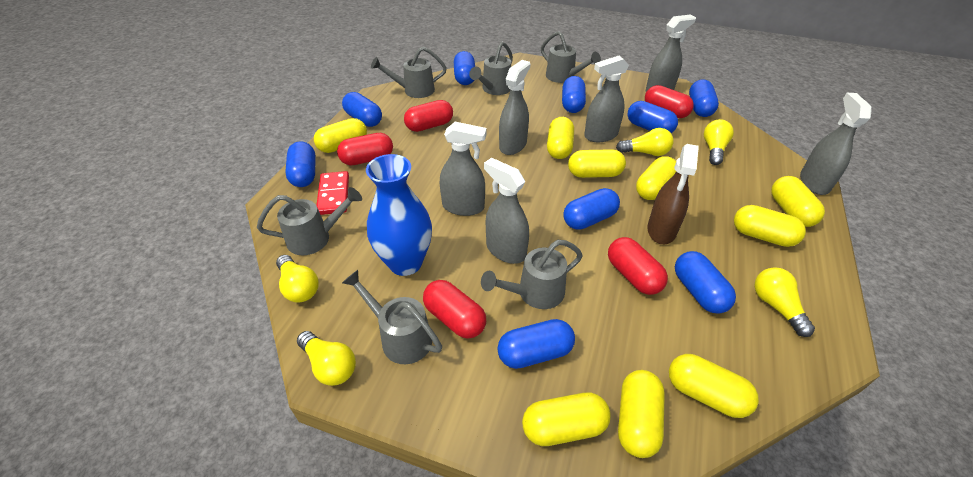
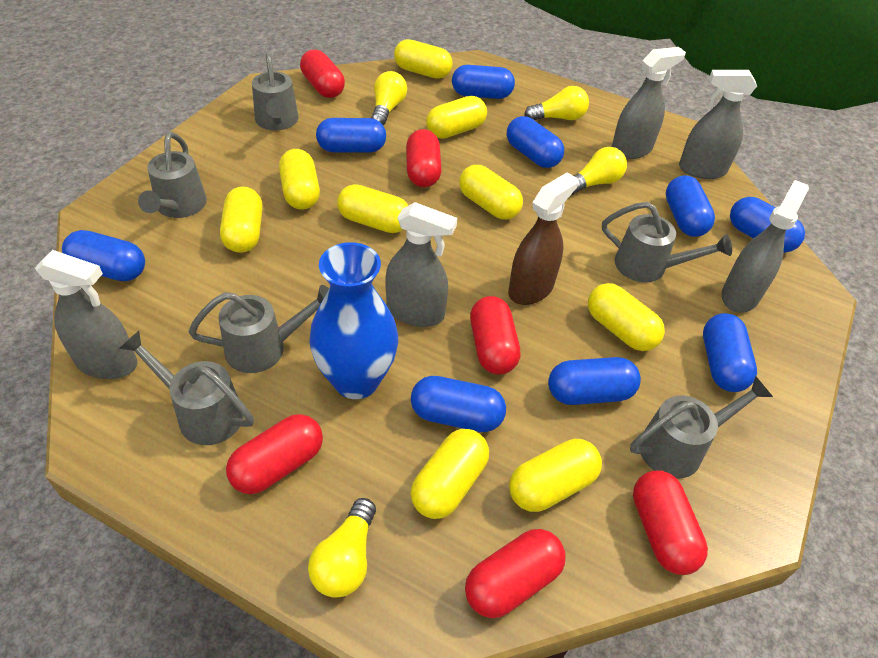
grey spray bottle: [440,122,487,216] [484,158,529,264] [499,60,530,155] [584,56,629,142] [646,14,696,92] [800,93,872,195] = 6 -> [35,250,138,379] [385,202,457,327] [612,47,686,159] [679,70,757,179] [721,180,809,313] = 5
red capsule: [337,133,393,165] [404,100,453,132] [423,280,486,339] [608,237,668,295] [645,85,694,118] = 5 -> [226,414,323,494] [300,50,345,98] [406,129,442,187] [465,529,566,618] [470,296,521,375] [633,470,708,575] = 6
red domino: [316,171,349,215] = 1 -> none = 0
yellow light bulb: [276,255,319,303] [297,331,356,386] [616,128,673,156] [704,119,734,165] [755,267,815,337] = 5 -> [308,498,376,598] [371,71,407,125] [524,86,589,120] [571,147,627,195] = 4

